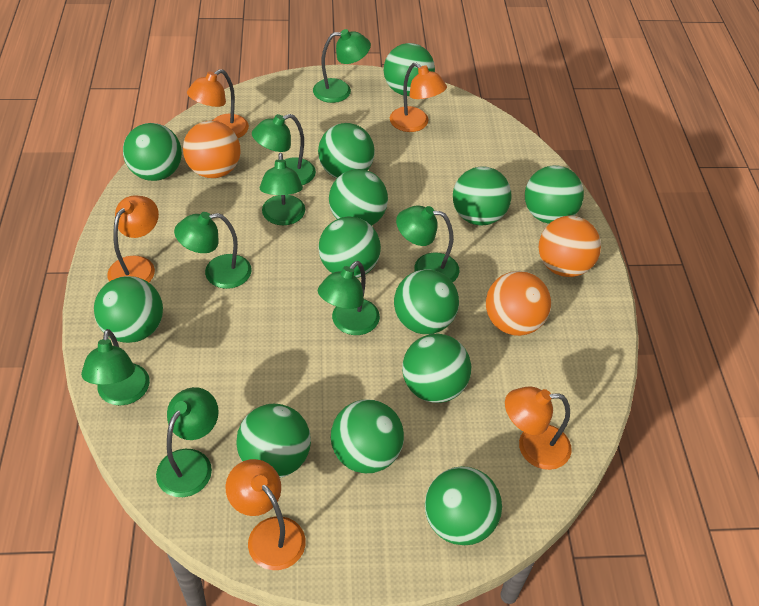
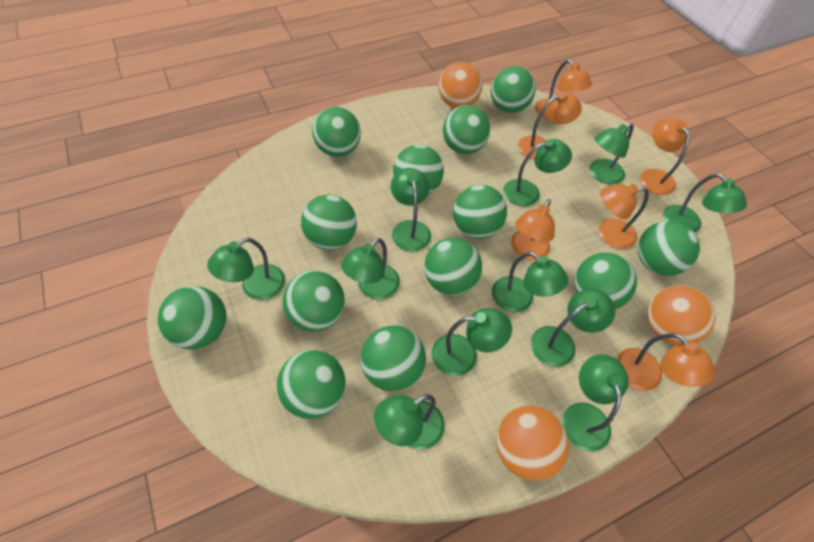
green lamp: [81,329,150,405] [156,387,219,497] [174,212,252,289] [252,114,316,185] [260,153,305,225] [313,29,371,103] [318,261,380,335] [396,205,459,282] = 8 -> [207,237,285,300] [341,238,400,300] [374,394,445,450] [391,168,431,251] [431,308,512,376] [492,252,568,313] [503,139,572,206] [531,289,615,367] [562,354,629,452] [590,123,634,185] [663,173,747,232] = 11
orange lamp: [107,196,159,282] [187,69,249,138] [226,459,306,570] [390,63,447,132] [505,387,572,470] = 5 -> [511,199,555,261] [518,92,582,159] [535,60,592,119] [599,184,649,249] [617,333,715,391] [640,118,690,195] = 6

